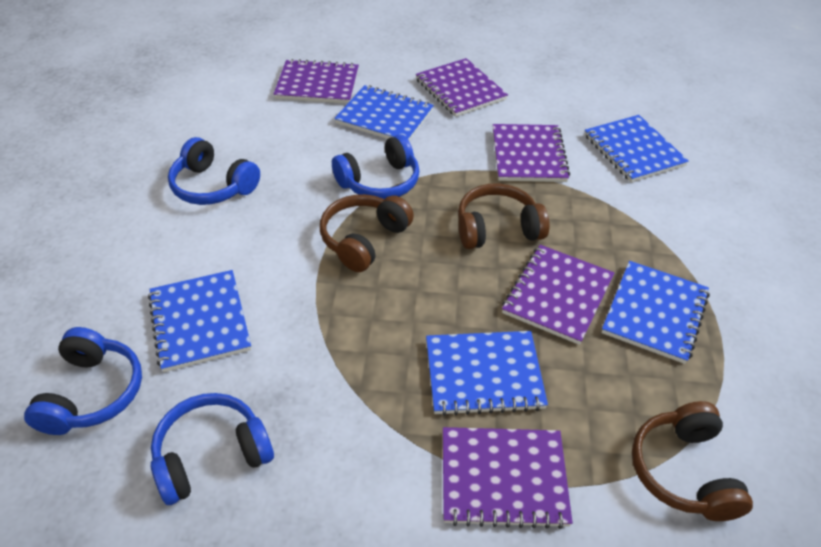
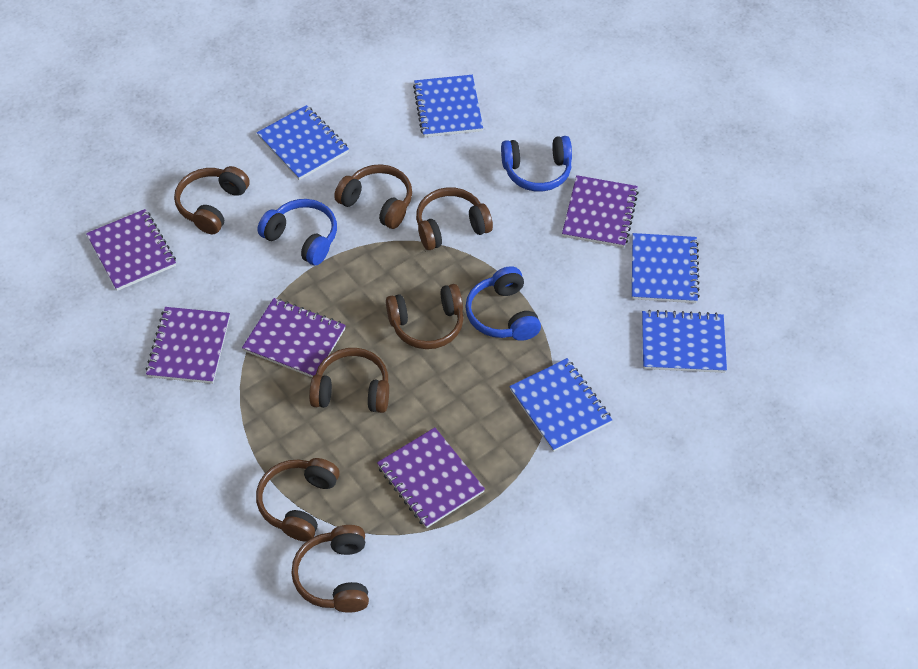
blue headphones: [24,327,142,435] [151,393,274,505] [168,137,260,205] [332,134,419,199] = 4 -> [257,199,337,265] [465,266,541,341] [501,136,572,192] = 3
brown headphones: [320,194,414,272] [458,183,550,249] [632,401,753,521] = 3 -> [174,166,250,234] [256,458,340,542] [291,525,369,613] [309,348,389,413] [334,164,412,229] [386,284,463,349] [416,187,493,250] = 7

